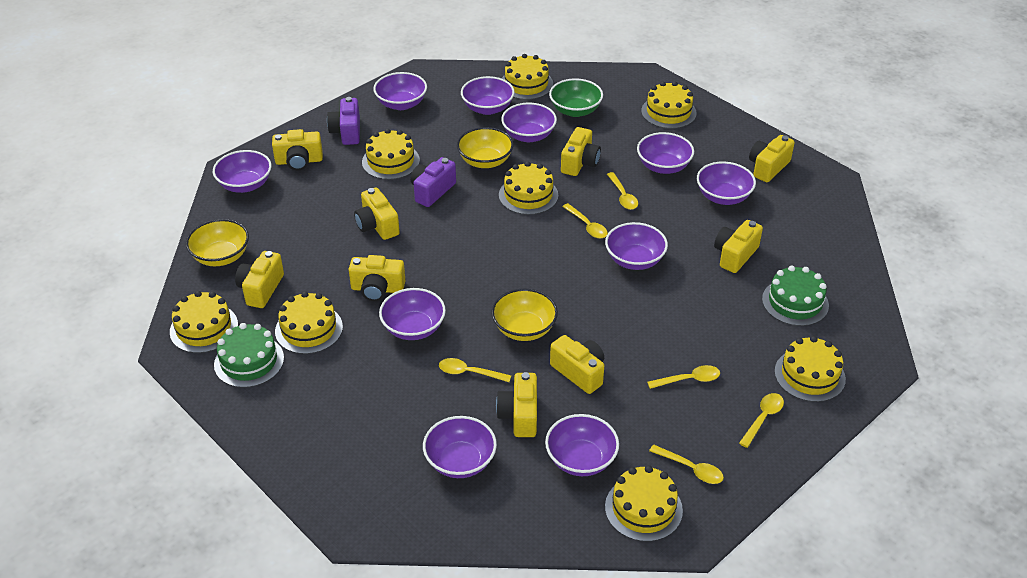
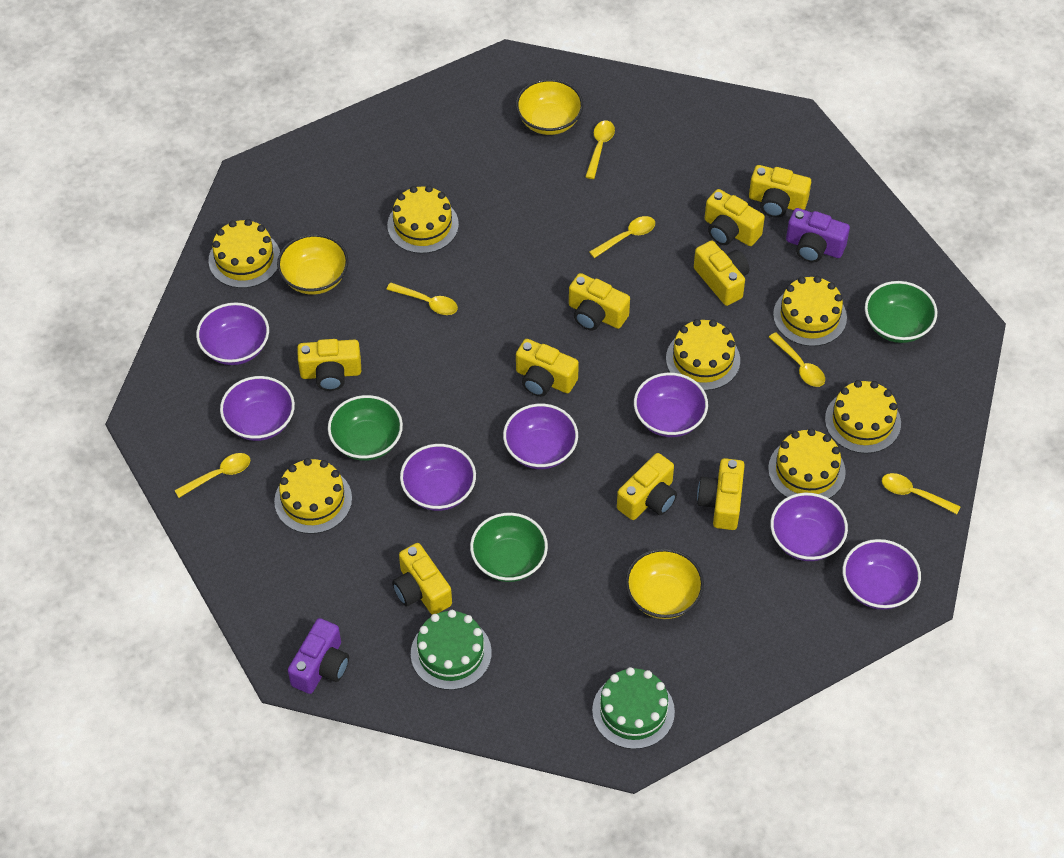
green bowl: [549,78,603,117] = 1 -> [328,395,403,461] [470,513,548,582] [865,281,937,343] = 3
purple bowl: [213,150,272,193] [373,72,427,110] [379,288,446,340] [423,416,497,478] [461,76,515,115] [501,103,557,142] [545,414,619,476] [605,222,668,270] [637,132,694,174] [697,161,756,205] = 10 -> [196,302,269,365] [220,376,295,441] [400,444,476,511] [503,404,578,469] [634,373,708,437] [771,493,848,561] [843,539,921,610] = 7
yellow cake: [170,291,238,353] [275,291,343,354] [362,129,420,180] [499,161,558,215] [501,54,553,100] [605,465,683,542] [641,81,697,129] [774,336,846,402] = 8 -> [208,219,280,288] [274,458,352,534] [387,185,459,254] [666,319,740,391] [768,428,846,499] [773,276,847,346] [825,380,901,454] = 7

